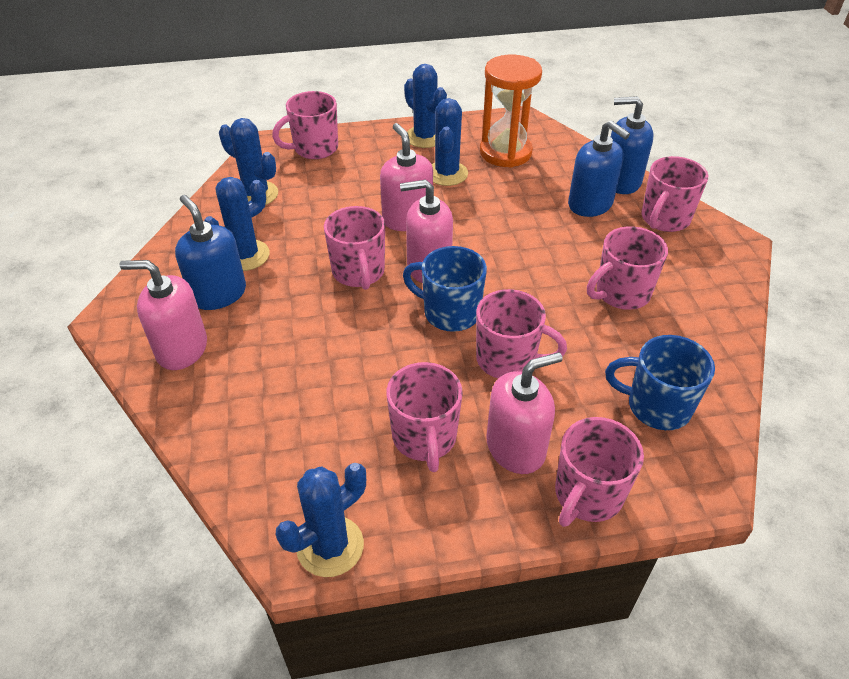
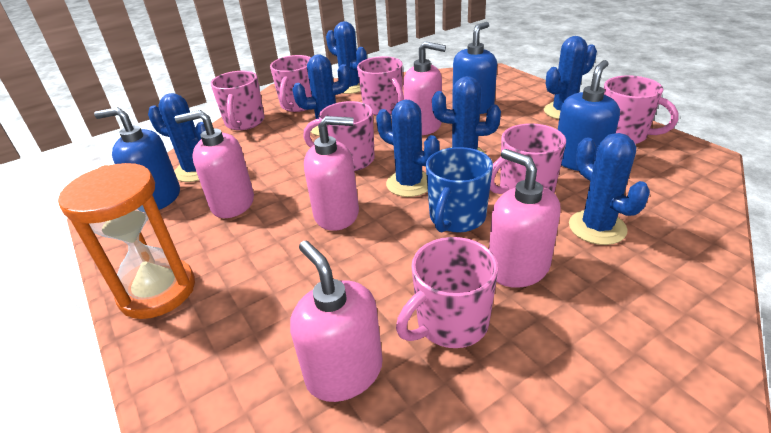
blue cactus: [204,177,270,271] [219,118,278,205] [276,463,366,577] [404,64,447,148] [432,98,468,186] = 5 -> [148,93,205,182] [292,55,351,136] [326,21,367,94] [376,100,439,197] [432,76,501,155] [544,36,597,119] [569,133,650,245] = 7
blue mug: [403,246,487,332] [605,335,715,430] = 2 -> [426,147,493,232] = 1
pink soap dispenser: [120,260,207,370] [380,123,433,231] [400,180,453,283] [486,352,563,474] = 4 -> [175,110,254,218] [290,240,383,402] [304,116,359,231] [403,41,446,135] [489,149,560,288] = 5

